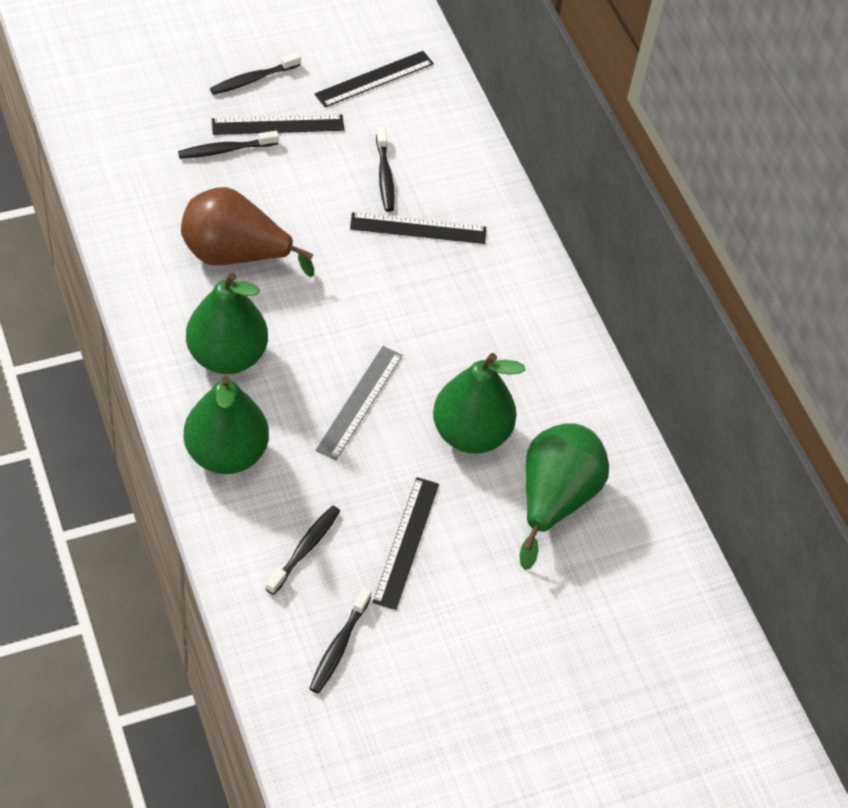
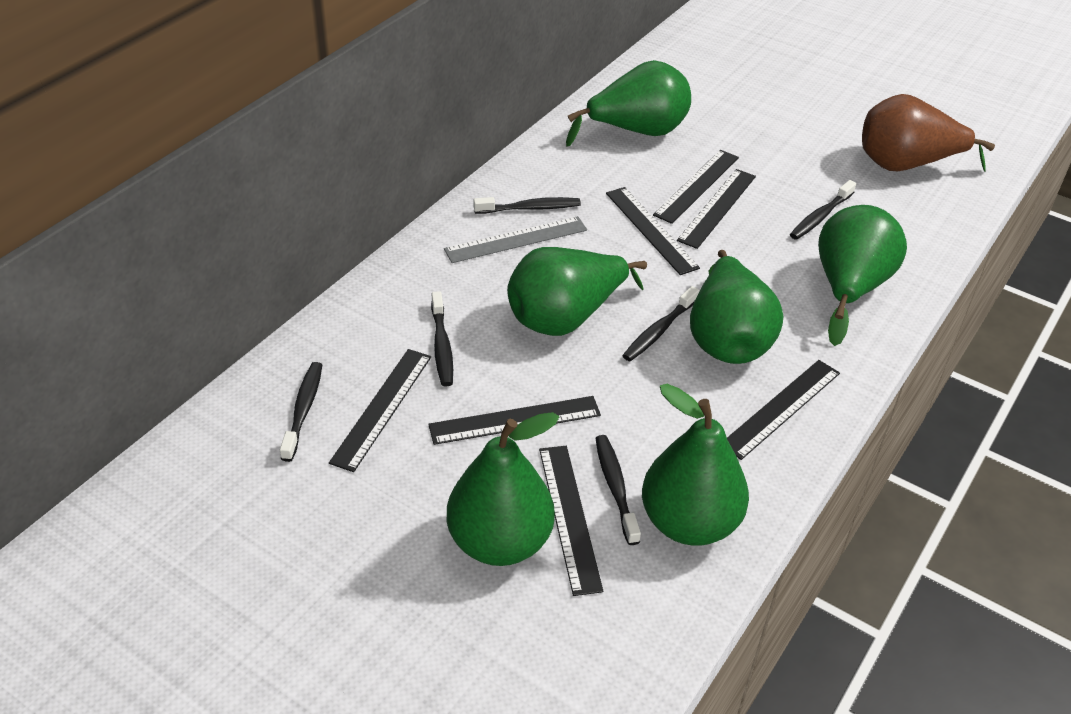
black ruler: [212,115,344,135] [315,51,434,107] [350,212,486,244] [373,477,439,610] = 4 -> [329,349,431,472] [428,396,601,445] [539,446,603,596] [606,187,700,275] [653,150,739,224] [677,169,756,249] [727,360,840,460] = 7
black toothbrush: [178,131,279,159] [210,52,301,95] [266,506,340,595] [309,587,372,693] [376,127,395,212] = 5 -> [280,362,322,462] [431,291,453,387] [473,197,581,214] [595,435,641,545] [622,286,699,361] [790,180,856,240] = 6
green pear: [184,375,269,474] [186,272,268,374] [433,353,526,454] [519,423,609,570] = 4 -> [447,412,559,566] [507,247,647,336] [566,60,691,147] [642,384,749,546] [690,250,784,364] [818,205,907,346] = 6

